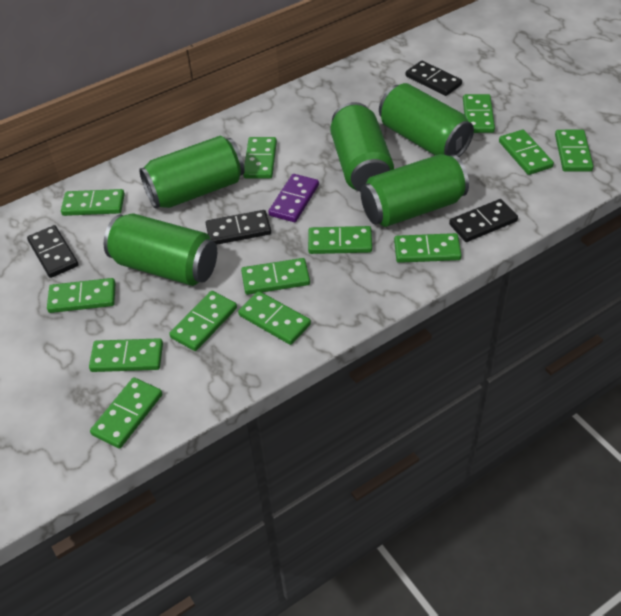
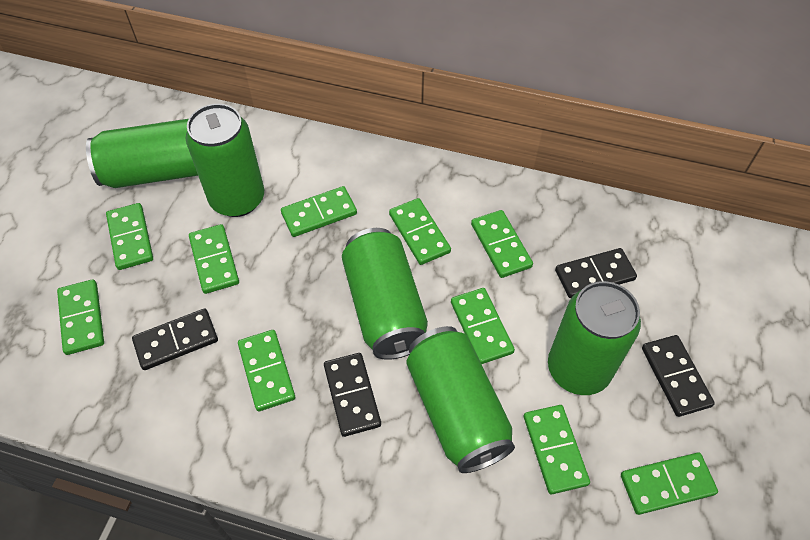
green domino: [47,278,116,313] [61,189,125,216] [89,338,163,372] [90,378,162,448] [169,291,237,351] [238,291,311,345] [241,258,310,295] [243,137,277,178] [308,226,372,254] [394,233,462,263] [463,94,495,133] [499,130,554,175] [555,130,593,172] = 13 -> [57,279,104,355] [106,203,153,270] [189,224,239,294] [238,330,295,411] [281,186,357,237] [389,198,451,265] [451,288,515,364] [471,210,533,278] [524,405,590,494] [621,453,718,515] = 10
purple domino: [268,174,319,222] = 1 -> none = 0

